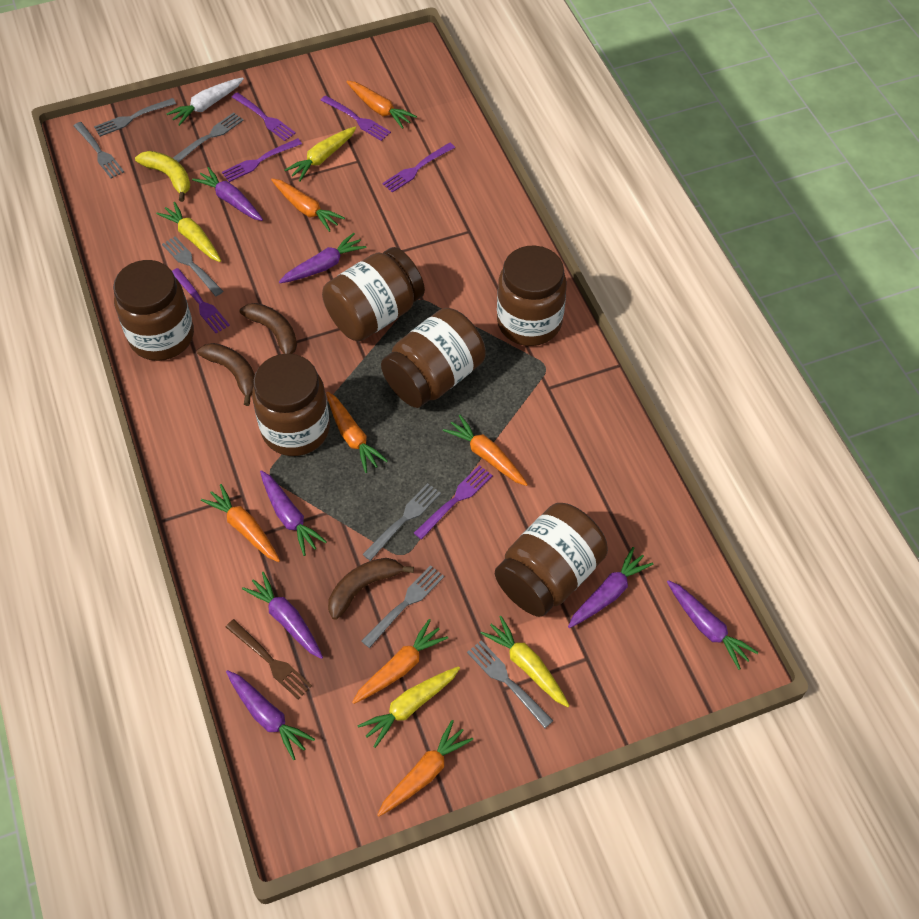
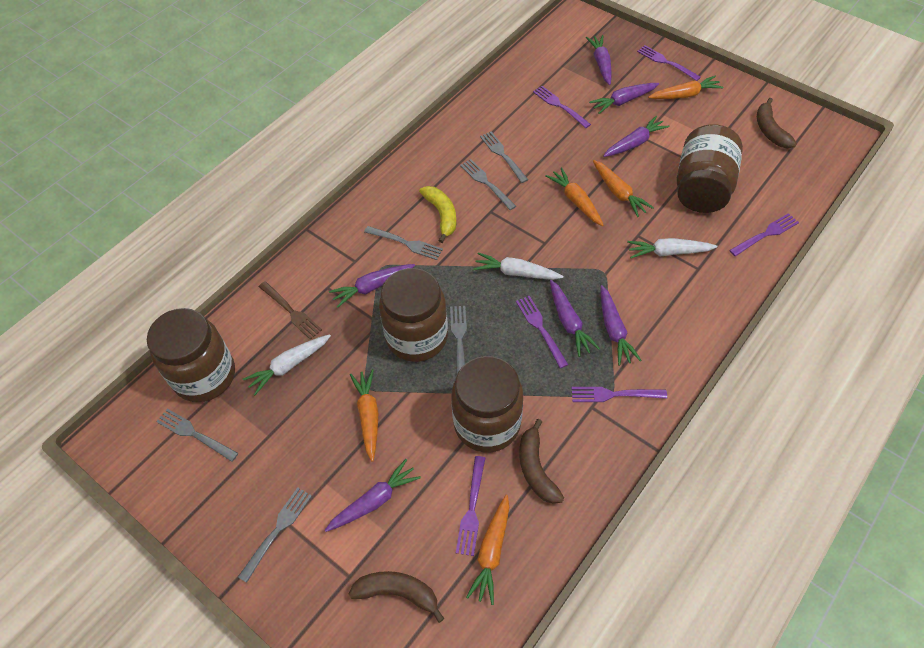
brown jar: [113,260,194,361] [252,354,330,456] [322,247,425,341] [381,308,486,408] [495,503,608,617] [497,245,567,346] = 6 -> [147,308,235,402] [379,268,448,362] [451,356,523,452] [677,124,743,213] = 4
grey fork: [74,122,124,178] [94,98,176,137] [162,237,223,296] [173,112,244,162] [361,565,444,648] [362,483,441,561] [467,640,553,728] = 7 -> [156,409,238,462] [238,487,312,583] [364,226,443,260] [450,306,467,374] [460,159,516,210] [480,131,528,183] = 6
orange carrot: [201,484,280,562] [271,178,345,232] [326,392,388,473] [346,81,417,129] [352,619,448,704] [377,720,473,816] [443,415,528,486] = 7 -> [350,370,378,462] [466,495,509,605] [546,167,603,226] [593,160,654,217] [648,76,723,99] = 5
white carrot: [166,78,244,126] = 1 -> [243,334,331,395] [473,252,563,280] [627,238,717,258] = 3
yellow carrot: [156,202,221,262] [284,127,356,181] [358,666,460,748] [480,616,570,707] = 4 -> none = 0

